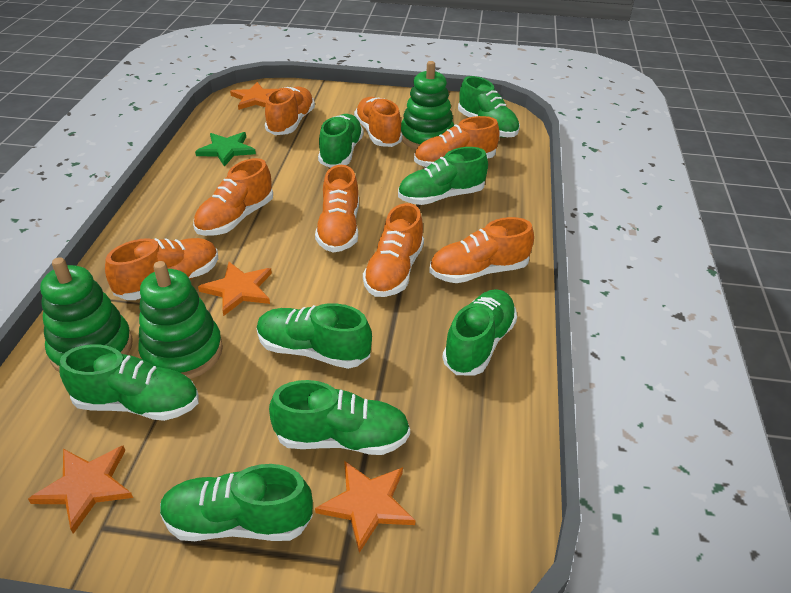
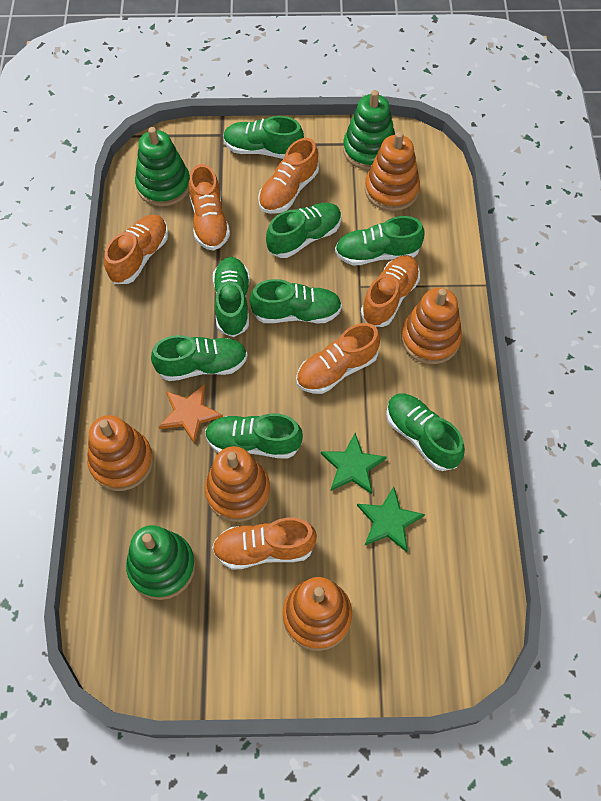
green star: [195,132,256,167] = 1 -> [321,433,387,494] [357,487,425,552] = 2
orange shoe: [105,238,218,300] [193,158,273,236] [265,87,315,135] [315,165,359,253] [354,97,403,147] [363,203,424,297] [414,116,500,167] [429,217,534,283] = 8 -> [104,215,168,284] [189,164,230,251] [212,518,317,570] [258,138,319,214] [296,323,380,394] [361,255,420,327] = 6
orange stacking toy: none = 0 -> [87,415,153,491] [205,446,270,522] [283,577,352,651] [365,132,420,211] [401,288,462,364] = 5
orange star: [28,446,133,534] [198,262,272,316] [230,82,276,110] [315,461,416,553] = 4 -> [158,384,223,444] = 1

